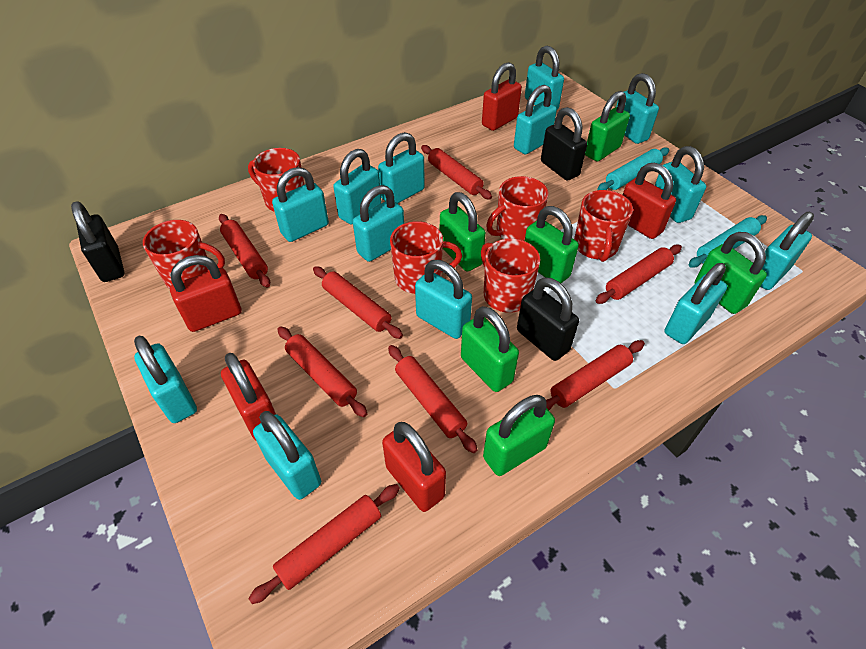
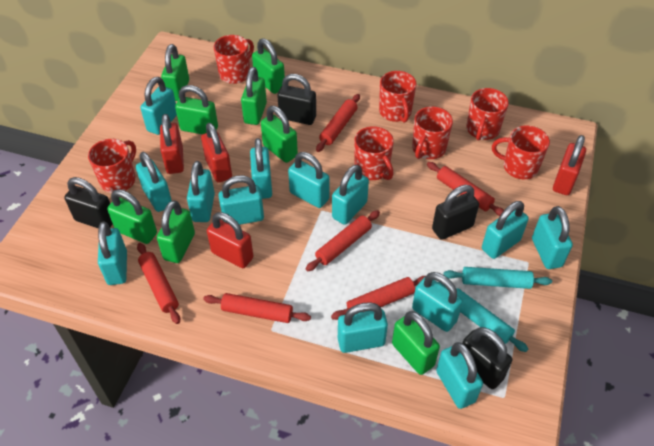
black padlock: [71,201,124,282] [517,277,579,361] [541,107,587,181] = 3 -> [64,177,113,228] [277,74,316,125] [432,185,479,240] [462,327,512,389] = 4
green padlock: [440,192,486,271] [461,306,519,392] [483,395,555,476] [525,206,579,283] [585,91,630,161] [695,232,767,314] = 6 -> [107,189,157,244] [157,200,195,263] [161,44,189,101] [175,85,218,134] [241,67,267,125] [252,38,285,94] [261,106,298,163] [392,311,440,375] = 8
red mug: [143,220,225,289] [248,148,304,212] [390,221,462,294] [481,238,540,313] [486,176,549,241] [574,190,633,262] = 6 -> [88,139,136,193] [214,35,254,84] [354,126,394,180] [379,71,416,123] [412,107,453,159] [466,88,509,141] [492,126,550,179] = 7
red padlock: [170,255,242,332] [221,353,276,441] [382,422,446,512] [482,62,522,131] [623,163,676,239] = 5 -> [160,114,184,174] [201,123,232,183] [207,212,253,268] [553,135,586,195] = 4
red rolling pin: [219,214,270,287] [248,484,400,604] [277,326,367,417] [313,266,403,339] [388,345,478,453] [421,145,492,200] [546,340,645,410] [595,245,682,304] = 8 -> [137,243,180,324] [203,293,311,323] [306,210,380,271] [316,94,360,152] [331,276,426,320] [427,162,504,216] = 6

